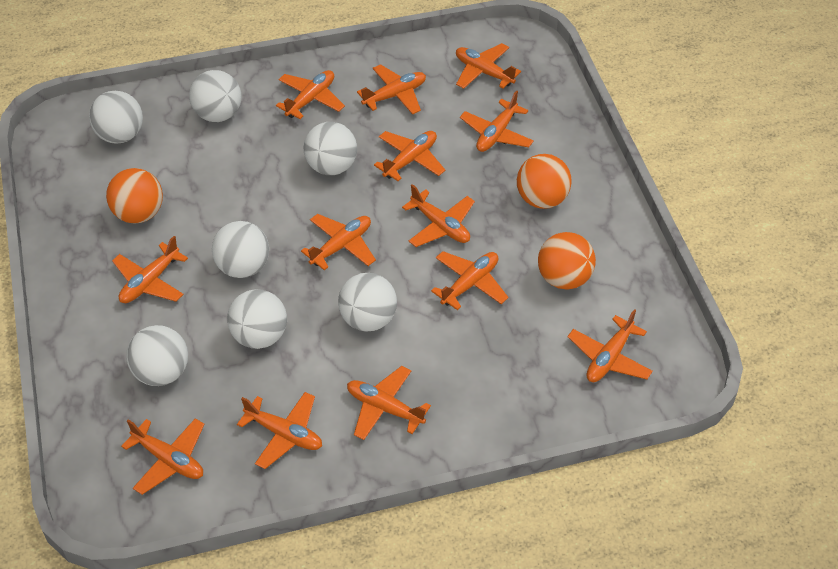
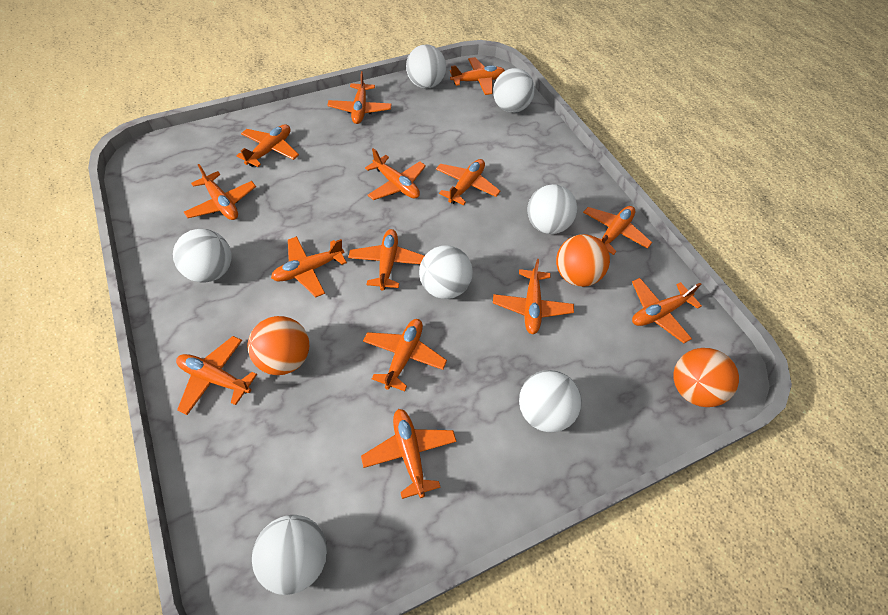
orange plane: [112,236,188,303] [121,418,205,495] [237,392,322,469] [276,70,345,119] [301,214,376,270] [347,366,431,440] [357,64,426,115] [374,131,445,181] [402,184,475,247] [431,251,508,310] [456,43,521,89] [460,90,534,152] [568,309,653,382] = 13 -> [176,336,257,415] [184,164,256,220] [237,124,299,167] [271,236,347,297] [327,71,392,124] [348,229,424,291] [361,409,457,499] [363,319,447,391] [365,148,426,200] [436,159,500,205] [450,57,505,95] [493,259,574,334] [583,206,652,255] [632,278,702,343] = 14

